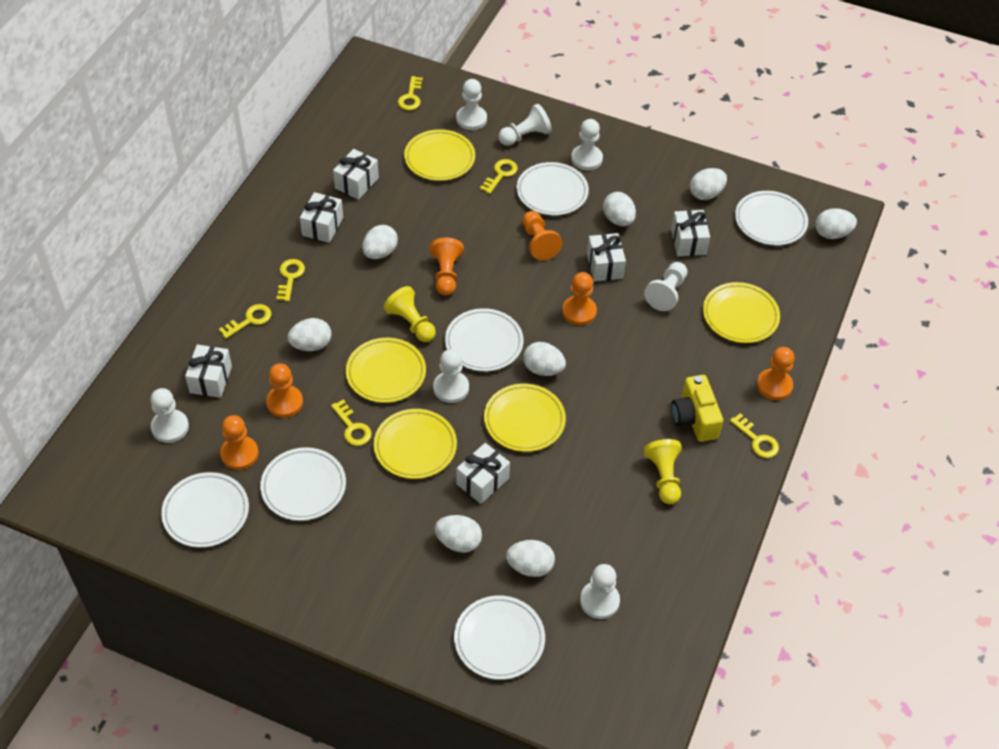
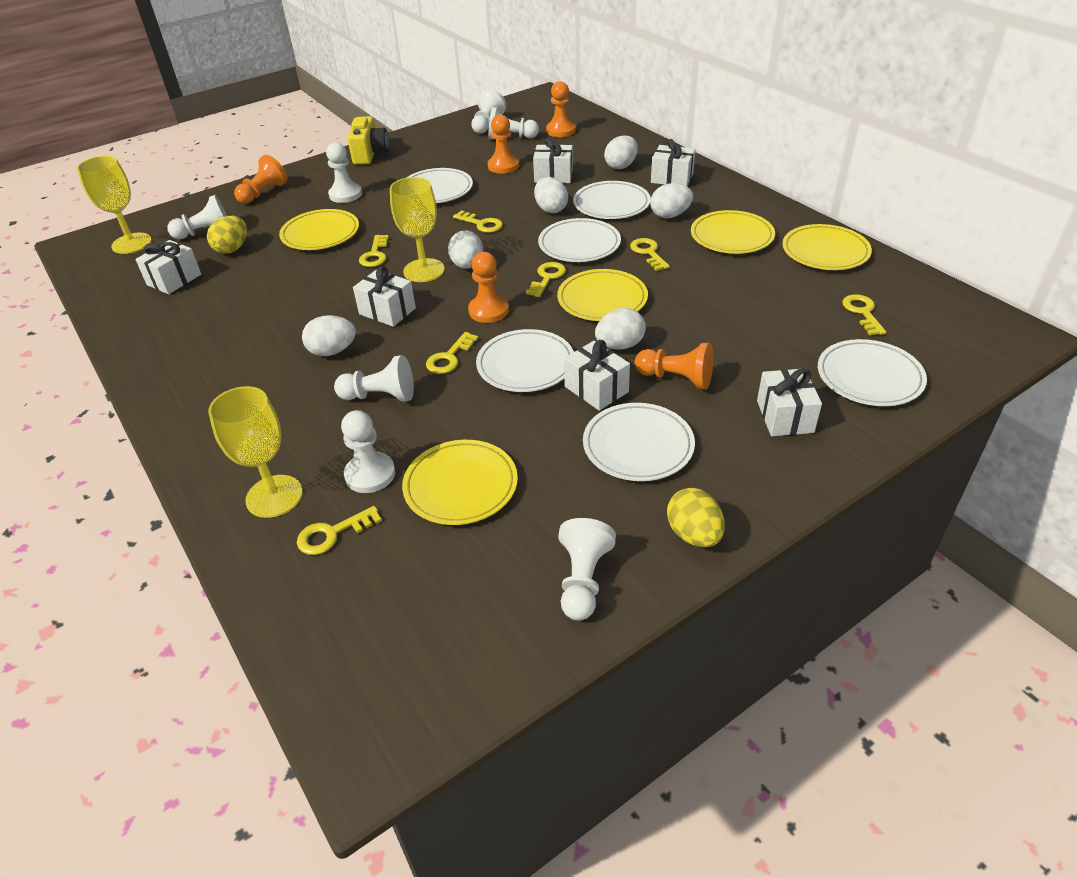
orange pawn: [220,415,259,470] [266,363,303,418] [430,238,463,296] [522,211,562,260] [562,272,597,325] [757,347,794,400] = 6 -> [234,155,287,204] [468,252,509,323] [488,115,519,174] [546,81,576,137] [635,343,713,389] = 5
white egg: [288,318,331,351] [362,225,398,259] [434,515,482,553] [506,540,555,577] [523,342,566,376] [603,192,636,226] [690,168,727,200] [815,208,857,239] = 8 -> [302,315,356,356] [448,230,483,269] [534,177,568,213] [595,308,646,350] [604,135,638,169] [650,183,693,218] = 6
yellow egg: none = 0 -> [207,216,247,254] [667,488,725,547] = 2
yellow goblet: none = 0 -> [77,156,152,254] [208,386,303,518] [390,177,445,282] = 3
yellow key: [219,304,272,339] [276,259,305,302] [331,399,372,446] [398,76,423,110] [480,159,518,194] [730,413,779,458] = 6 -> [297,506,382,555] [359,235,389,267] [426,332,478,374] [453,210,503,233] [526,262,566,297] [630,238,670,271] [842,294,886,335] = 7
yellow pawn: [384,286,436,342] [644,439,682,504] = 2 -> none = 0

